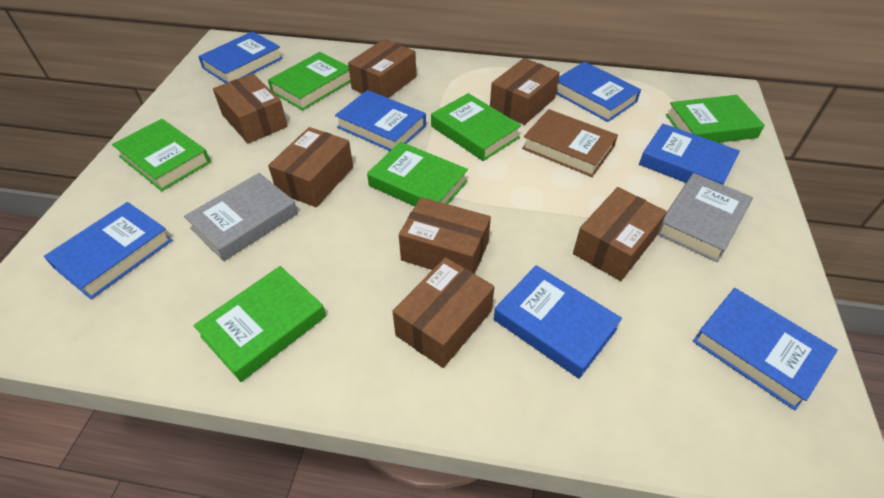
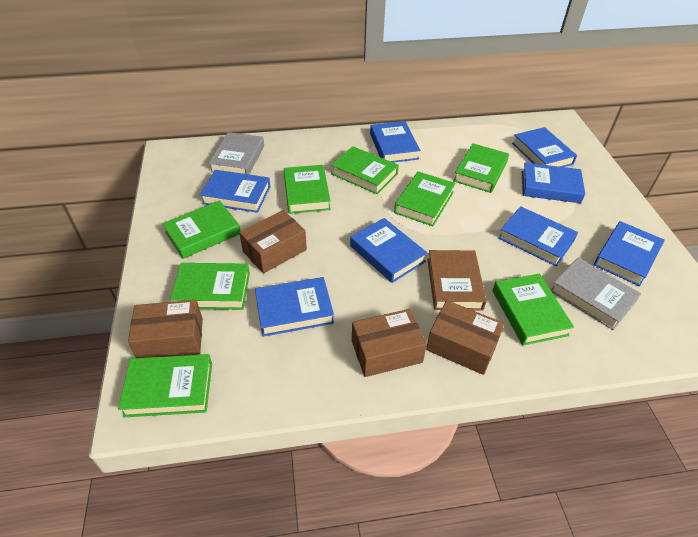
blue book: [44,202,172,299] [198,31,283,83] [335,90,426,151] [494,265,622,379] [556,62,641,122] [639,124,740,185] [693,288,838,410] = 7 -> [200,170,270,213] [255,277,334,337] [350,218,427,283] [370,121,420,163] [498,206,578,266] [512,127,577,167] [522,163,585,203] [594,221,665,286] = 8
brown box: [213,74,288,144] [268,127,353,207] [348,39,416,98] [392,257,494,368] [399,197,491,274] [490,58,560,125] [573,187,667,281] = 7 -> [128,300,203,358] [239,210,307,273] [352,309,427,377] [426,300,505,375] = 4
green book: [112,119,211,191] [193,266,326,382] [268,52,351,110] [367,142,468,206] [431,93,521,161] [666,95,765,143] = 6 -> [118,354,212,417] [162,201,240,259] [170,263,250,310] [284,165,331,214] [331,146,399,194] [394,171,456,226] [453,143,509,193] [492,274,574,346] = 8

